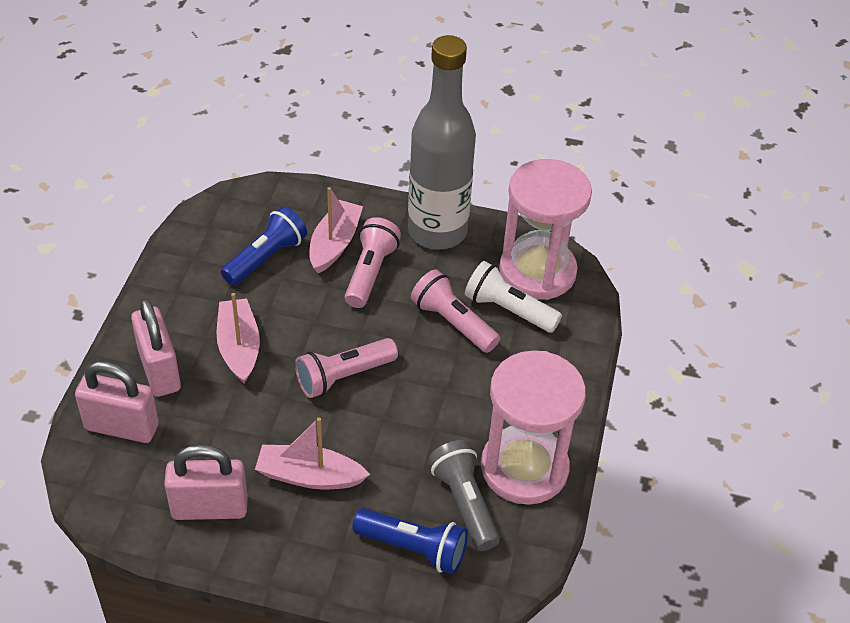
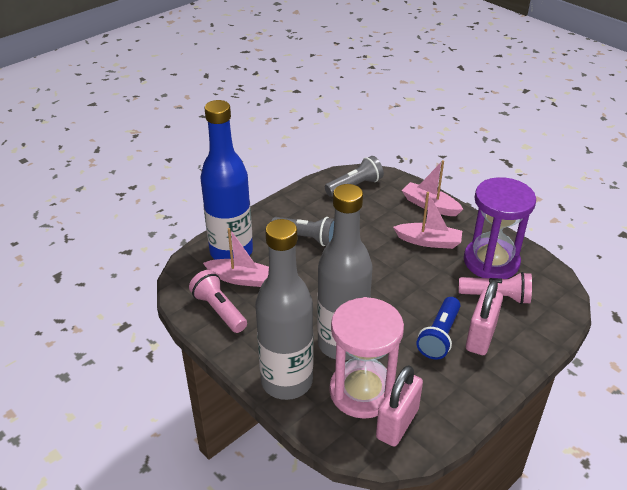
blue bottle: none = 0 -> [200,100,253,260] = 1
blue flashlight: [221,206,307,286] [352,508,468,574] = 2 -> [417,297,461,360] = 1
grey bottle: [408,35,476,250] = 1 -> [255,219,313,400] [317,184,373,360] = 2
grey flashlight: [429,440,500,551] = 1 -> [271,217,334,246] [325,156,384,197] = 2
pink flashlight: [295,338,398,398] [345,217,401,308] [411,269,500,353] = 3 -> [189,270,247,333] [459,272,532,304] = 2
pink hourglass: [481,350,586,505] [499,159,592,300] = 2 -> [330,297,404,419] = 1
pink padlock: [75,361,159,443] [131,298,181,397] [164,444,248,520] = 3 -> [376,365,423,447] [466,280,503,355] = 2
purple hourglass: none = 0 -> [464,177,536,279] = 1
white flashlight: [465,261,562,333] = 1 -> none = 0

